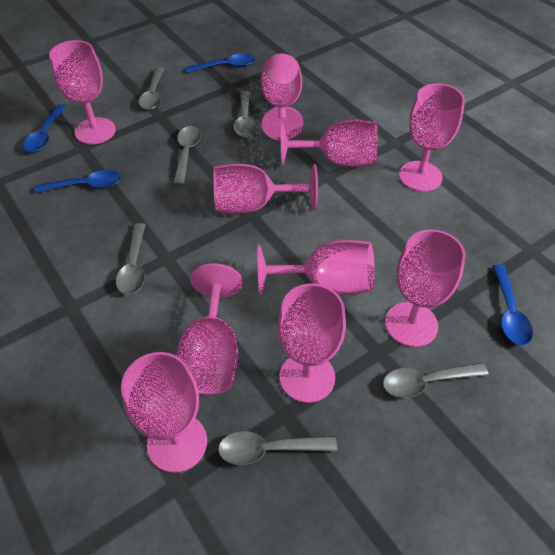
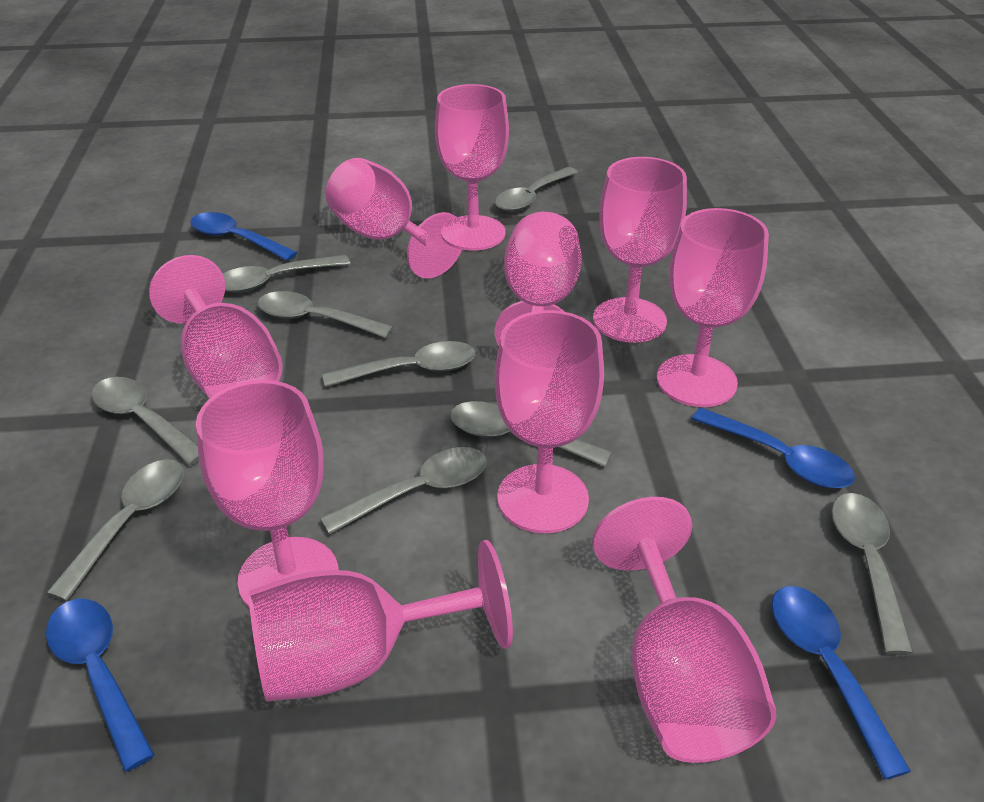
grey spoon: [116,223,146,295] [138,67,164,110] [173,126,201,185] [218,431,337,465] [233,91,256,137] [383,363,488,398] = 6 -> [47,459,184,602] [91,377,199,465] [223,255,350,293] [257,291,393,338] [320,447,487,534] [322,341,475,387] [450,401,612,467] [495,167,578,212] [831,493,913,655] = 9

